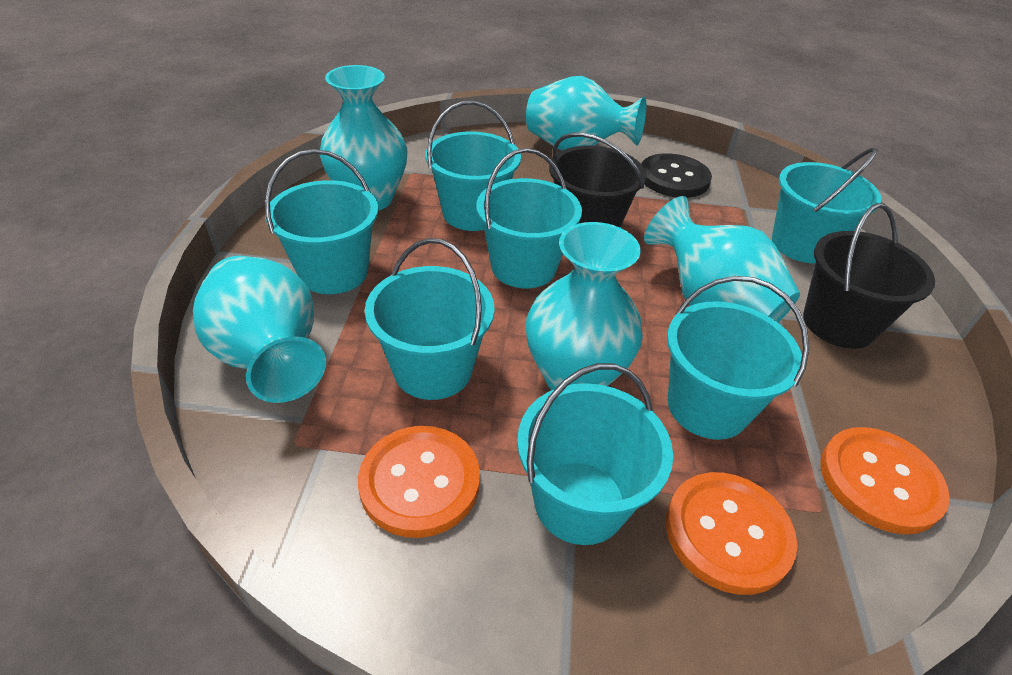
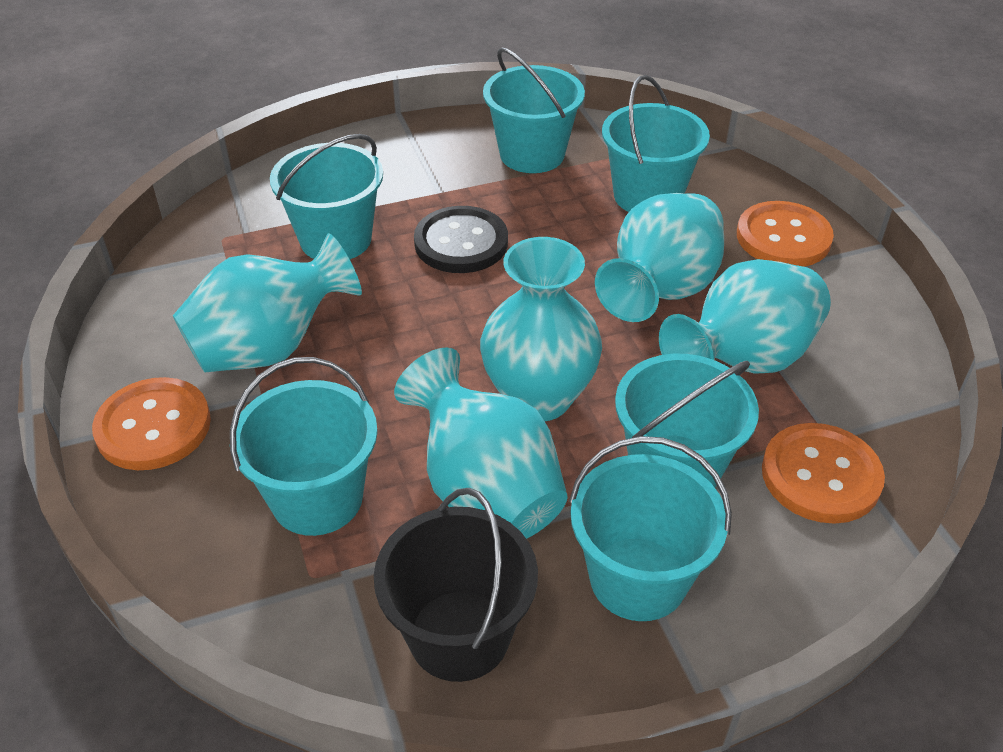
black bucket: [549,132,646,228] [803,203,935,349] = 2 -> [374,488,538,682] = 1
turquoise bucket: [265,149,379,294] [365,238,495,400] [425,101,521,231] [476,148,582,288] [517,363,673,545] [667,276,809,440] [772,147,882,263] = 7 -> [230,357,378,536] [270,134,383,259] [483,47,585,173] [569,436,732,621] [602,75,710,212] [615,354,759,488] = 6

